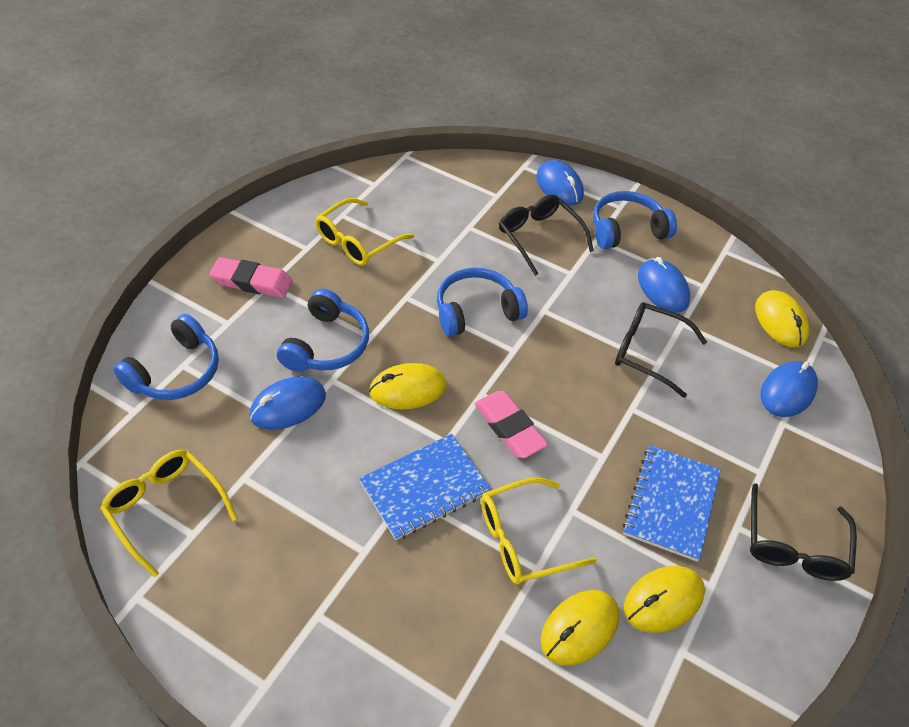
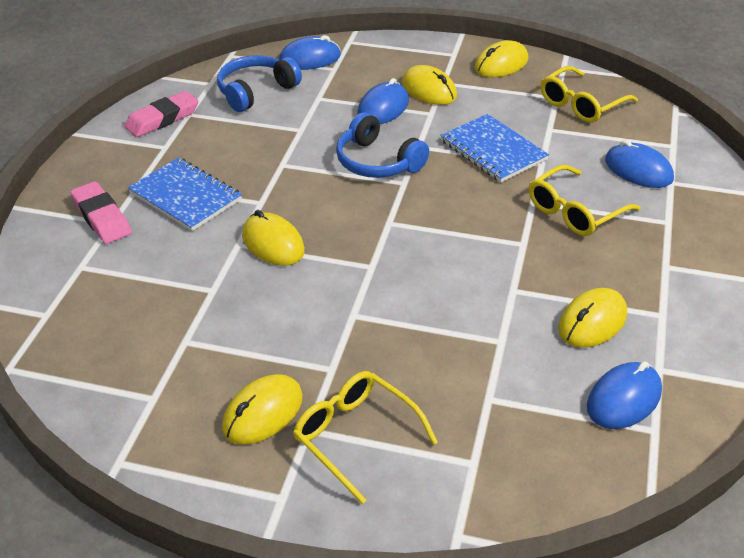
black glasses: [499,195,594,276] [615,302,707,398] [750,483,857,581] = 3 -> none = 0
blue headphones: [113,314,219,400] [277,289,369,372] [437,268,528,337] [593,191,677,249] = 4 -> [217,55,302,112] [336,112,429,178] = 2
yellow mouse: [369,363,447,410] [541,590,619,666] [624,566,705,633] [755,290,809,347] = 4 -> [222,374,303,445] [242,210,305,266] [402,65,457,105] [474,40,529,77] [558,288,627,348] = 5

